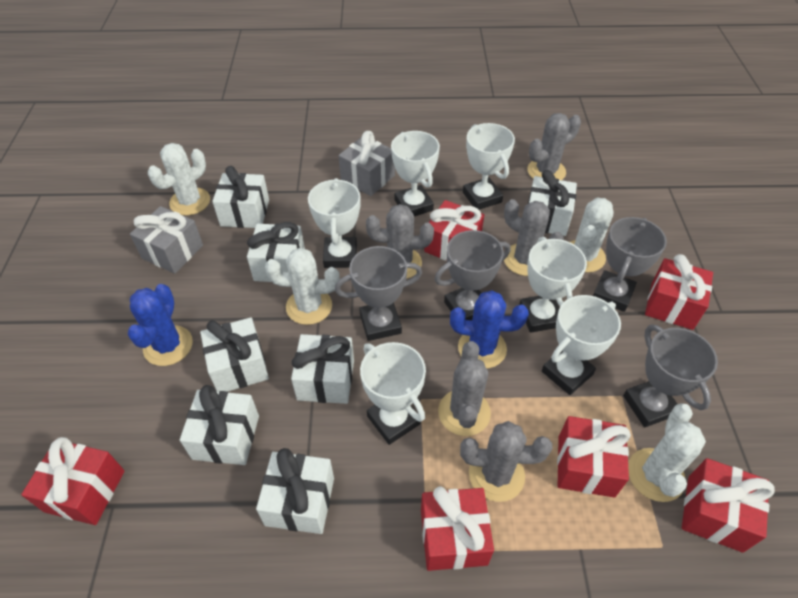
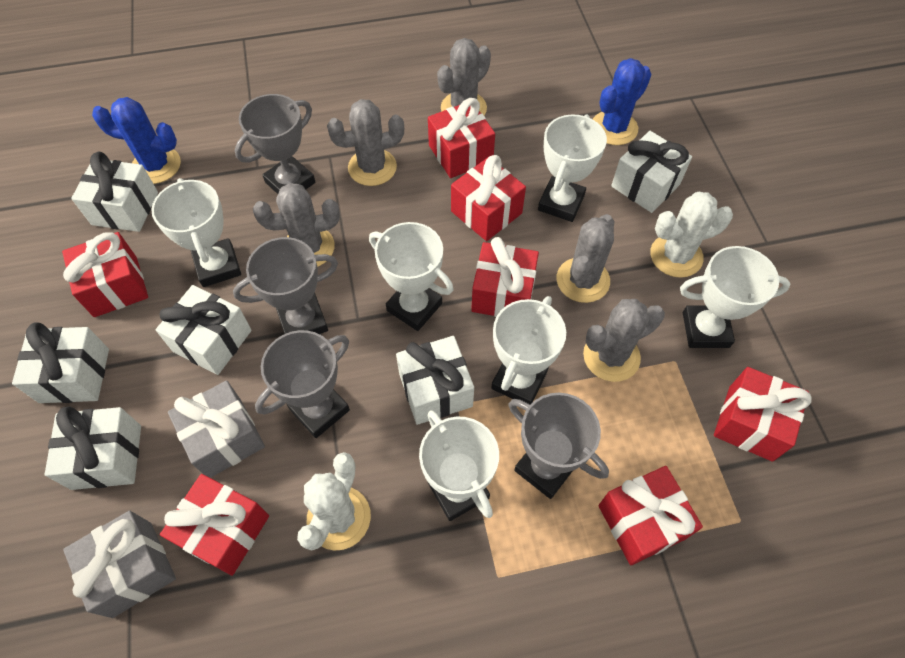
red gift: [21,437,125,525] [421,486,494,571] [424,200,484,261] [557,416,631,498] [645,254,713,330] [682,458,775,553] = 6 -> [62,232,148,317] [160,474,269,576] [428,98,495,178] [451,155,526,241] [471,237,539,317] [598,466,703,565] [714,367,812,462] = 7
white cactus: [148,143,210,215] [265,248,340,325] [570,198,614,272] [628,403,706,502] = 4 -> [297,452,371,551] [650,192,733,278] = 2
white gift: [180,385,259,465] [200,317,269,392] [212,166,269,228] [247,222,305,282] [256,448,334,534] [291,334,354,404] [528,170,577,236] = 7 -> [12,322,109,403] [45,407,141,490] [71,151,158,232] [156,285,252,375] [396,336,474,425] [611,131,692,213] = 6

